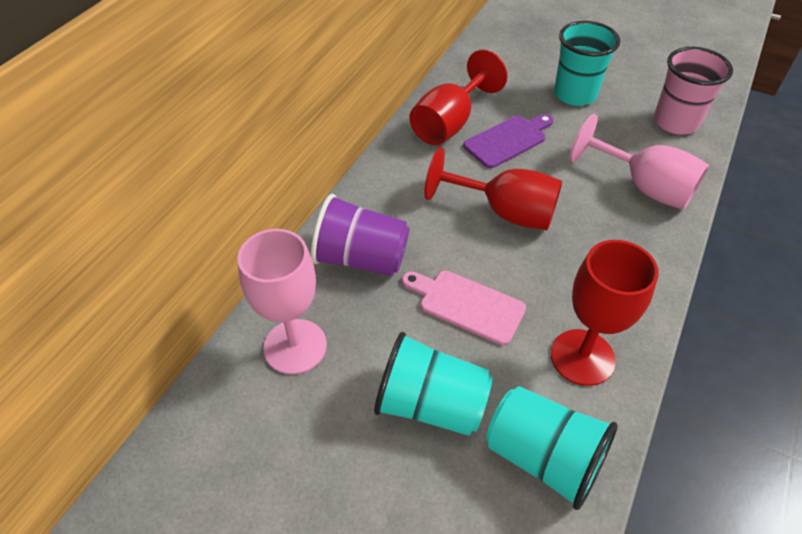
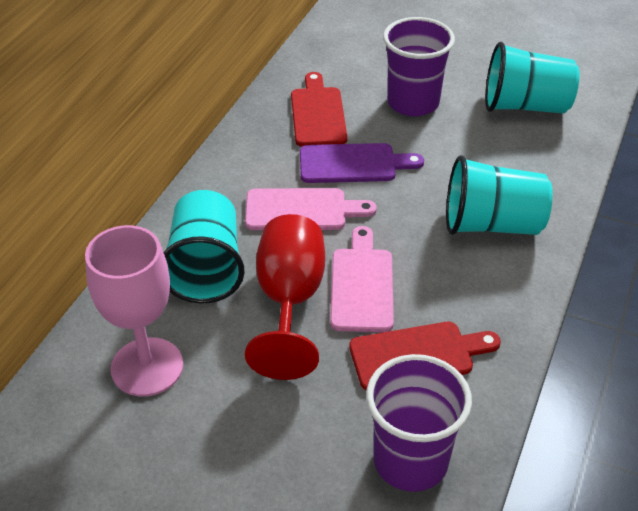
pink cup: [654,47,733,135] = 1 -> none = 0
pink cutting board: [402,271,526,345] = 1 -> [245,188,377,230] [330,226,394,332] = 2
pink goblet: [237,229,327,374] [570,114,709,210] = 2 -> [85,225,183,396] = 1
purple cup: [311,194,409,276] = 1 -> [366,354,472,492] [383,17,455,116] = 2
red cutting board: none = 0 -> [291,72,347,147] [349,322,501,390] = 2
red goblet: [410,50,507,145] [424,147,562,230] [550,240,659,386] = 3 -> [245,214,325,380] = 1

